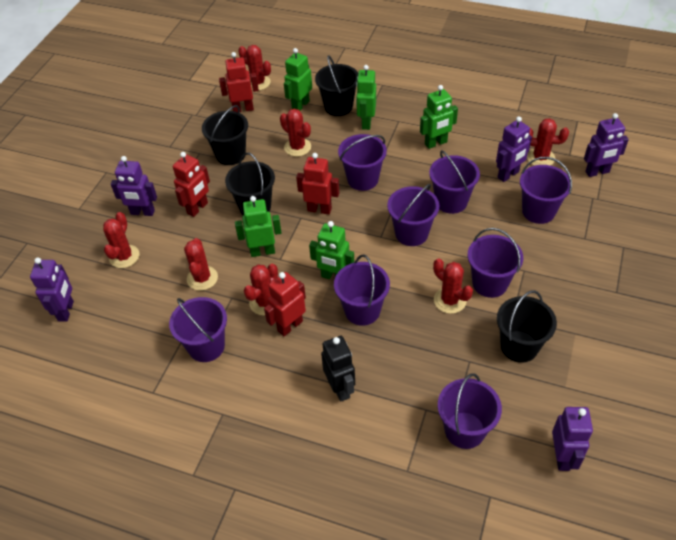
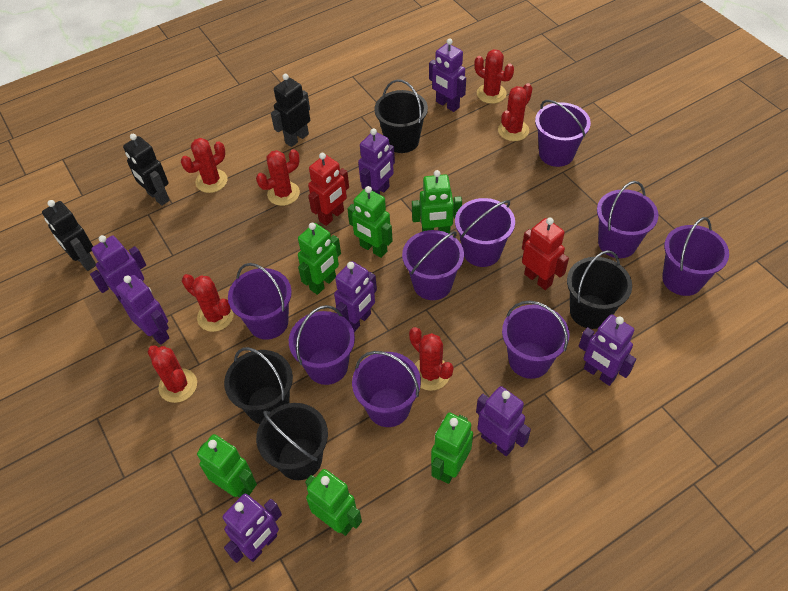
black robot: [321,336,355,402] = 1 -> [42,200,96,271] [123,134,170,206] [271,74,310,147] = 3
green robot: [235,196,281,257] [284,48,312,111] [309,221,354,279] [356,65,376,130] [420,85,458,149] = 5 -> [197,434,257,498] [298,223,341,295] [305,469,362,536] [347,186,393,258] [412,170,462,233] [431,413,473,484] = 6
purple bucket: [169,297,227,362] [334,254,390,326] [338,134,387,191] [387,184,439,246] [429,150,480,214] [438,373,502,449] [468,228,523,298] [520,157,572,224] = 8 -> [228,263,292,340] [289,305,355,385] [352,351,421,427] [402,230,464,300] [455,198,515,267] [502,301,570,379] [535,100,591,167] [597,181,659,258] [662,217,729,296] = 9
purple robot: [30,257,74,322] [111,156,157,216] [496,116,532,182] [552,407,593,471] [584,113,629,177] = 5 -> [90,235,146,304] [116,275,170,345] [223,494,282,563] [334,261,377,332] [358,128,395,194] [429,38,466,112] [476,386,531,456] [579,314,636,386] = 8
red robot: [173,152,210,217] [219,52,259,112] [264,272,306,336] [296,153,339,214] = 4 -> [308,153,349,226] [522,217,569,290] = 2

